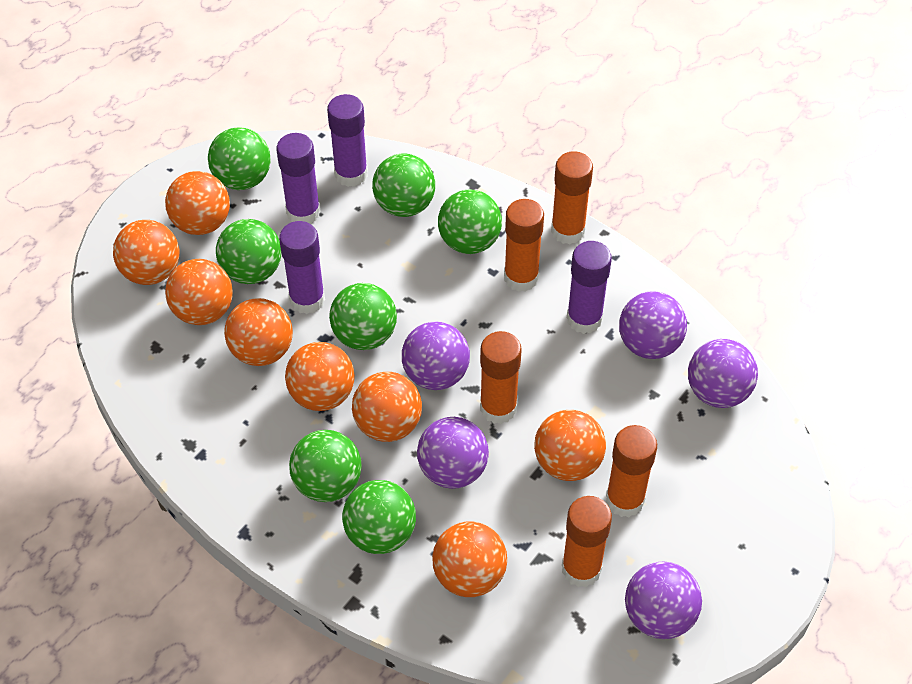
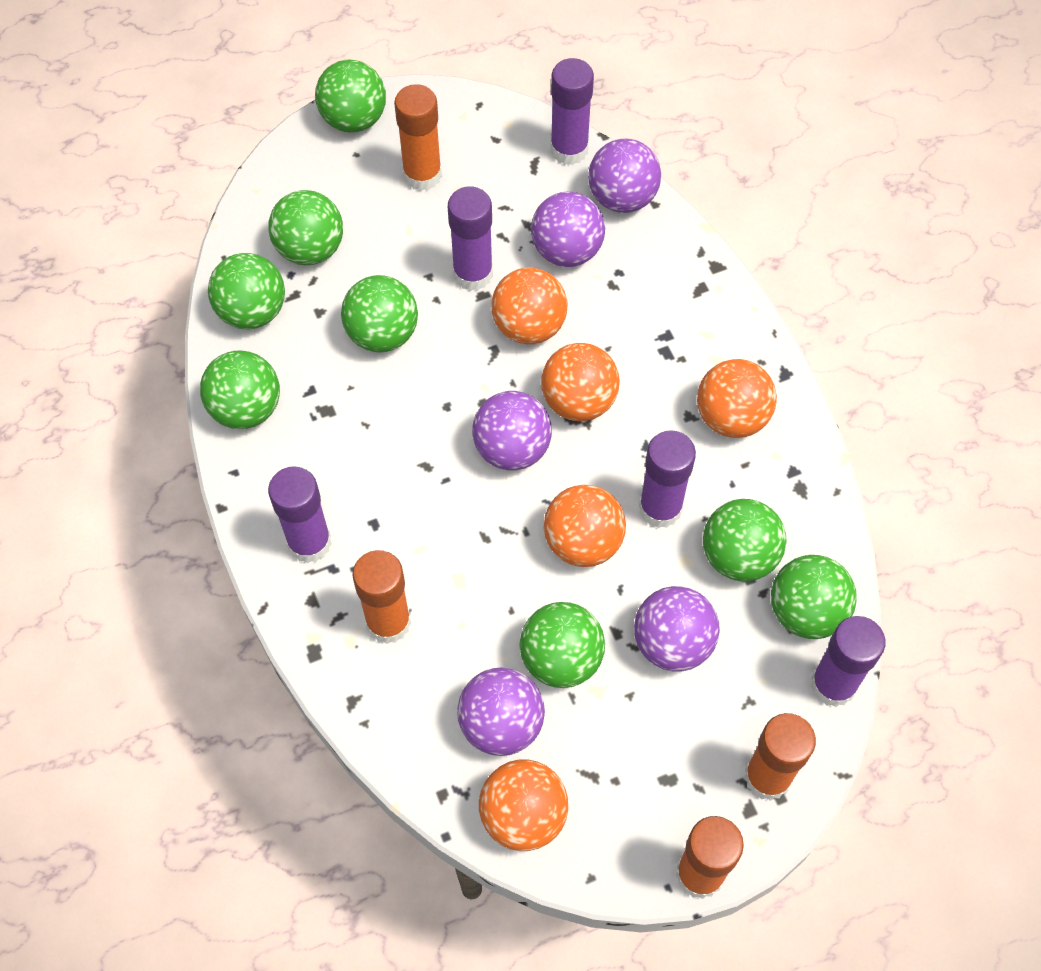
green ball: [208,127,271,190] [216,219,281,284] [289,430,362,502] [329,283,397,350] [342,480,416,554] [372,154,435,217] [438,189,502,254] = 7 -> [200,350,280,429] [208,253,285,329] [268,190,343,265] [315,60,386,133] [341,275,418,352] [519,602,605,688] [703,499,787,582] [771,555,857,639] = 8
orange ball: [113,220,180,285] [165,171,230,235] [165,259,233,325] [224,298,293,366] [285,342,355,411] [352,372,422,442] [432,522,507,597] [534,410,606,481] = 8 -> [479,760,568,851] [491,268,567,344] [541,343,620,421] [544,485,626,567] [697,359,777,438] = 5
orange glue stick: [480,331,522,424] [504,199,544,292] [551,151,593,244] [562,496,612,587] [606,425,657,517] = 5 -> [352,550,411,644] [394,84,442,191] [676,816,744,899] [744,713,816,801] = 4
purple glue stick: [276,133,321,224] [279,221,325,314] [327,94,368,187] [567,241,612,334] = 4 -> [268,466,332,563] [448,186,493,291] [550,58,594,165] [639,430,696,528] [810,616,886,707] = 5

